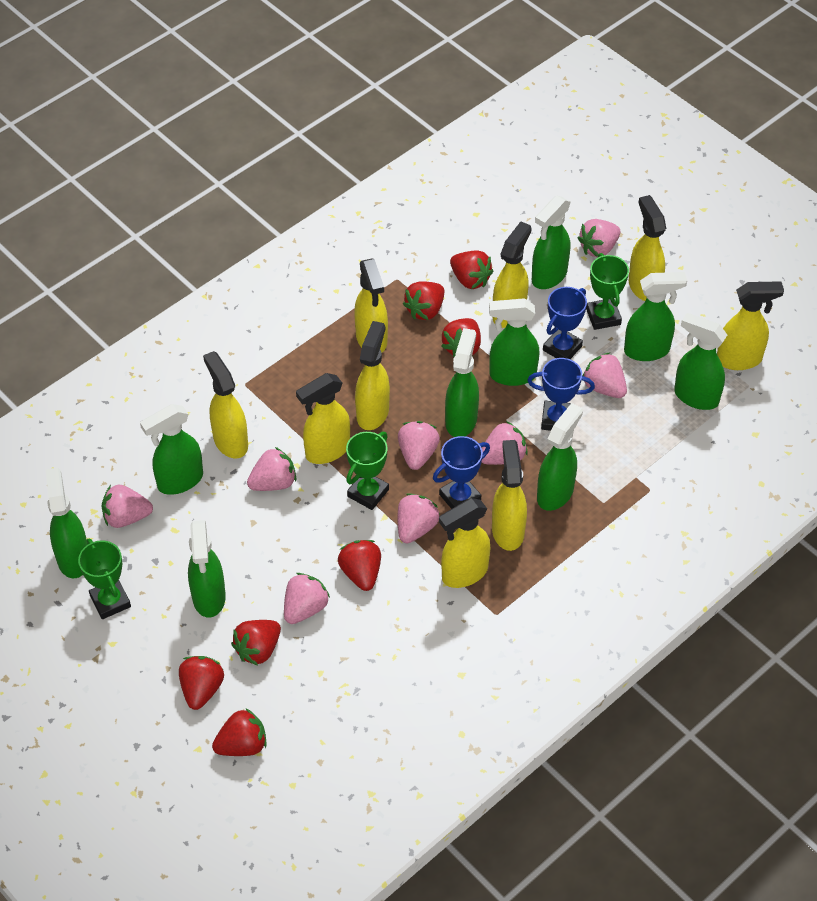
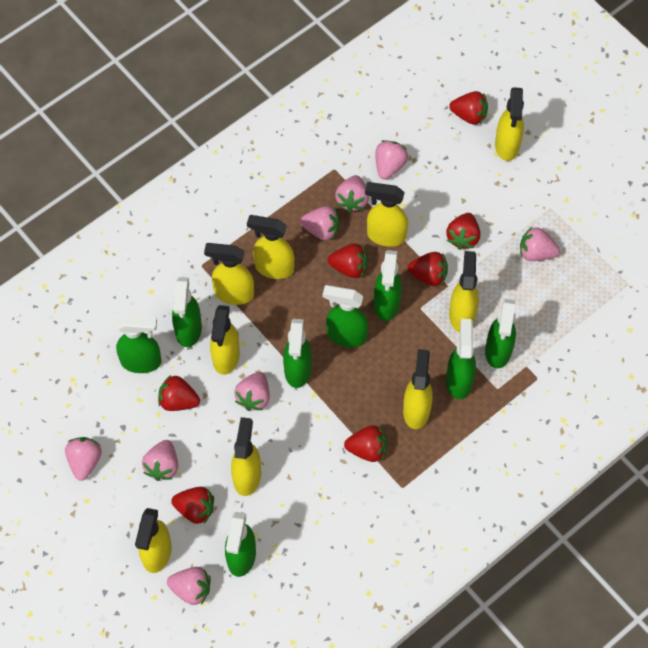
blue trophy: [433,436,490,509] [527,358,595,431] [543,287,587,359] = 3 -> none = 0
green spray bottle: [46,468,87,578] [140,404,203,495] [188,520,226,618] [445,328,479,437] [489,298,540,386] [532,195,571,289] [537,403,583,511] [624,272,687,361] [674,313,727,410] = 9 -> [116,315,162,373] [172,277,202,347] [225,512,256,577] [283,319,312,388] [323,285,368,347] [374,250,402,321] [446,319,476,399] [485,299,516,368] = 8
green trophy: [78,538,131,619] [346,432,389,510] [586,253,629,330] = 3 -> none = 0

